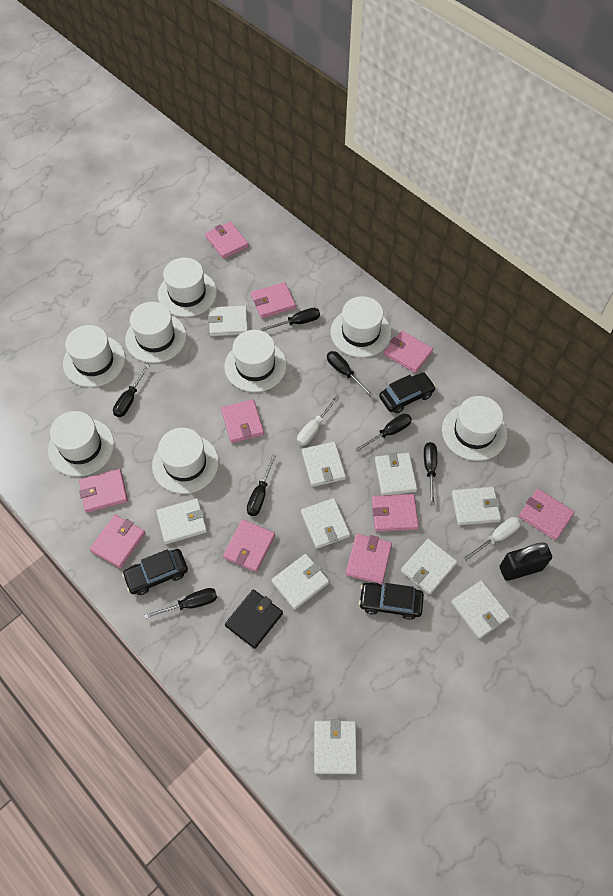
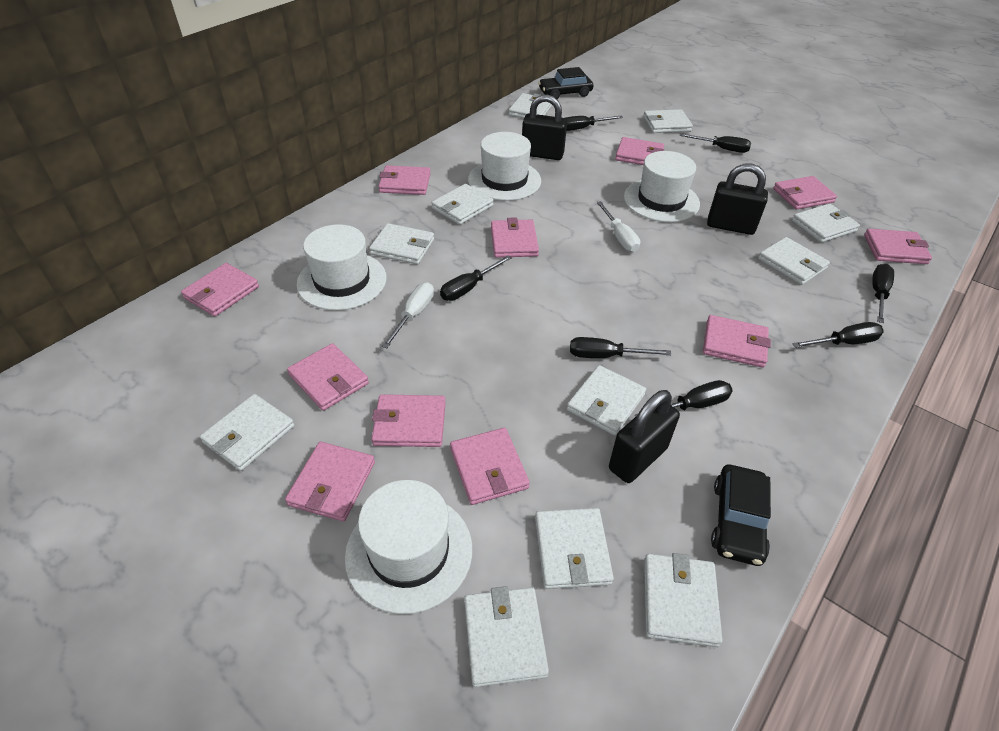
black car: [122,549,188,595] [359,582,424,620] [379,372,436,413] = 3 -> [538,67,594,99] [711,465,771,566] = 2
black padlock: [499,543,552,581] = 1 -> [522,94,567,160] [609,390,680,483] [707,164,768,235] = 3
black wallet: [225,589,283,649] = 1 -> none = 0
pink wallet: [79,469,128,513] [90,515,145,568] [205,221,249,259] [221,399,264,443] [223,519,275,572] [251,282,296,319] [346,534,392,584] [372,494,419,532] [384,331,433,373] [519,489,575,540] = 10 -> [181,263,259,317] [285,442,375,522] [287,343,369,411] [371,394,446,447] [378,165,431,195] [450,428,530,505] [491,217,539,258] [615,137,664,165] [703,315,771,368] [773,176,837,210] [864,229,932,264] = 11
white hat: [48,411,114,476] [63,325,125,387] [125,302,186,363] [152,428,219,494] [158,258,217,317] [224,330,287,392] [331,296,391,357] [442,396,507,461] = 8 -> [297,224,387,311] [345,480,472,614] [468,132,541,201] [624,151,700,222] = 4
white wallet: [156,498,207,544] [208,306,248,336] [272,554,329,610] [301,498,350,549] [302,442,346,487] [314,719,357,774] [375,452,417,495] [401,539,457,595] [451,580,510,639] [452,487,501,525] = 10 -> [200,394,294,471] [369,223,434,264] [431,184,494,225] [464,586,549,687] [509,93,552,118] [535,508,614,589] [567,365,646,435] [643,109,693,133] [644,553,723,647] [758,237,830,285] [792,203,860,243] = 11

